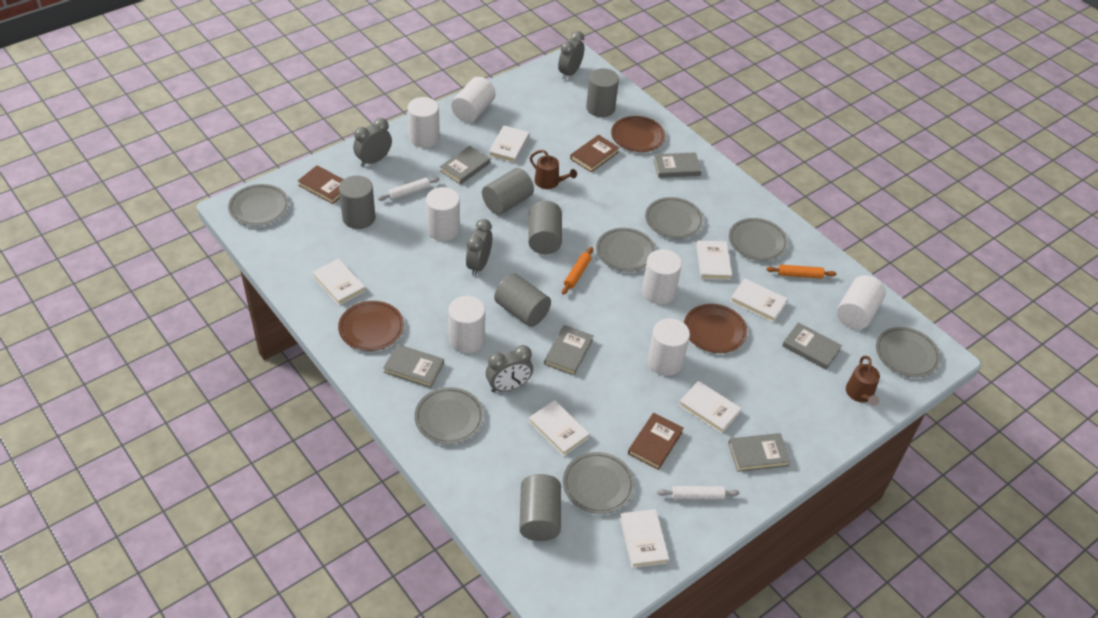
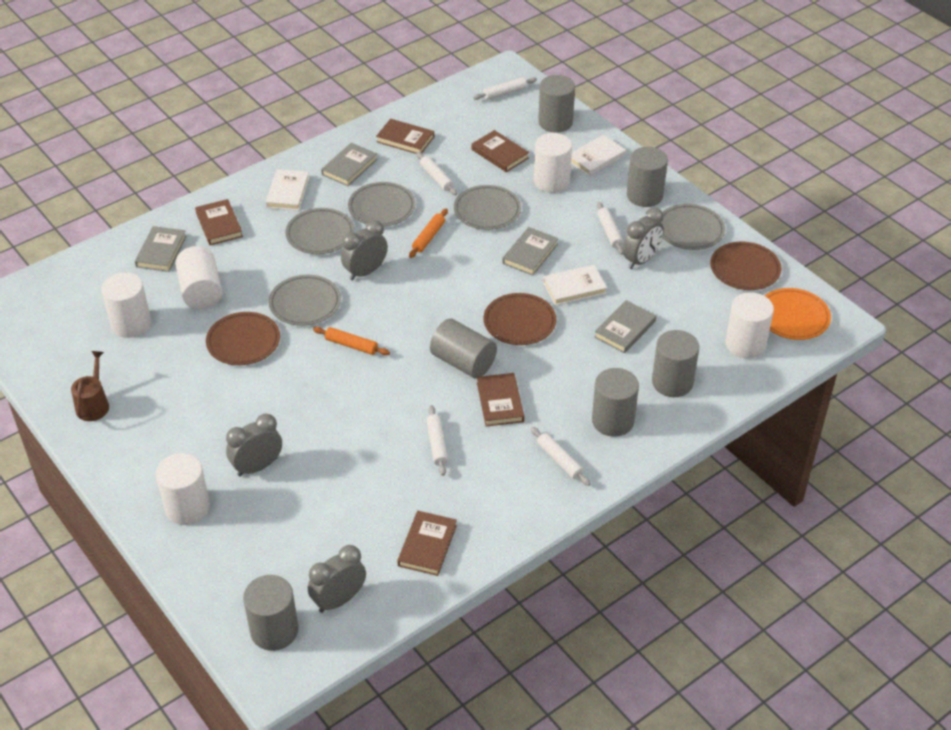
brown book: [298,165,344,204] [570,135,619,172] [628,413,684,470] = 3 -> [195,199,243,245] [376,119,434,154] [397,511,457,576] [472,130,529,172] [477,373,524,426] = 5
brown watering can: [530,150,577,189] [846,356,880,406] = 2 -> [71,351,109,421] = 1
grey book: [383,344,444,388] [440,146,490,185] [544,325,594,376] [653,152,702,178] [728,433,791,472] [782,322,842,370] = 6 -> [135,226,187,272] [321,143,378,186] [502,227,559,276] [594,300,656,353] = 4
grey plate: [228,184,289,226] [415,387,484,444] [563,452,635,514] [596,228,656,272] [645,197,704,239] [729,218,788,261] [876,327,941,377] = 7 -> [269,275,341,326] [285,208,354,254] [348,182,415,226] [454,185,521,230] [660,204,725,250] = 5
orange plate: none = 0 -> [765,288,831,340] = 1
white book: [312,258,366,306] [489,126,529,163] [529,400,590,456] [620,509,669,568] [679,381,741,434] [696,241,732,280] [730,279,788,322] = 7 -> [265,169,309,211] [543,265,607,305] [571,135,626,176] = 3
white cylinder: [407,97,440,148] [426,187,460,241] [448,296,485,353] [451,77,496,123] [642,249,682,304] [648,318,690,376] [837,275,886,330] = 7 -> [101,272,151,338] [156,453,210,525] [175,246,222,309] [534,133,572,193] [725,292,774,358] = 5
white rolling pin: [378,177,440,201] [657,486,740,500] = 2 -> [417,152,457,195] [426,405,448,476] [473,77,537,100] [531,427,591,486] [597,202,623,255] = 5

